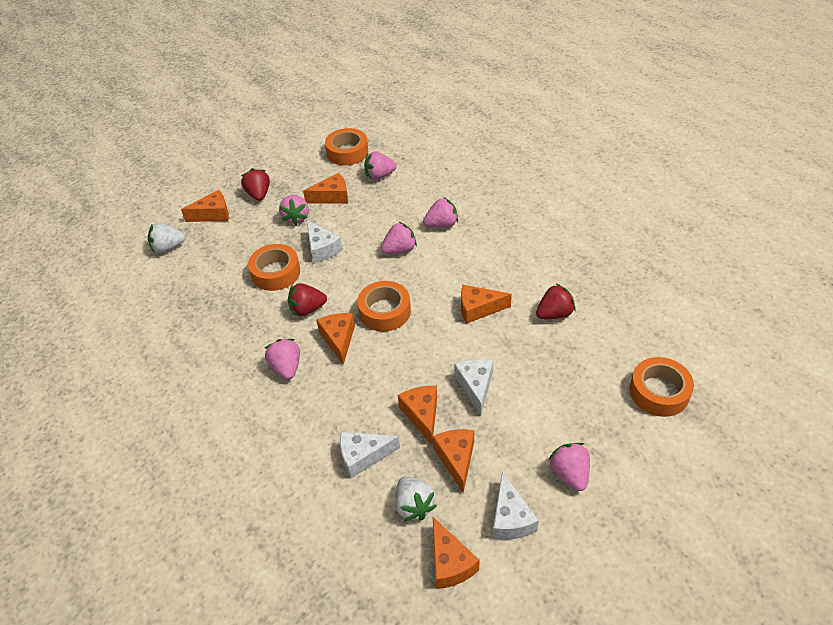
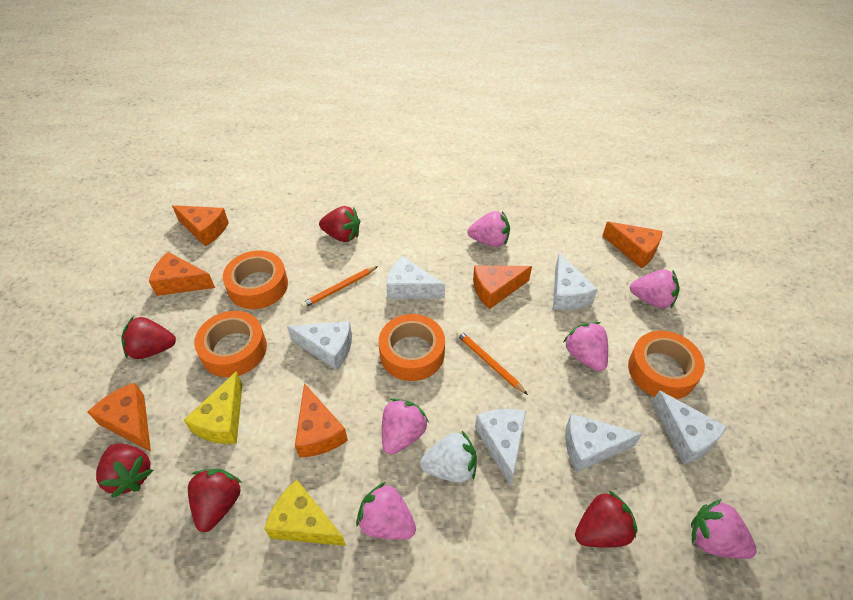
orange cheese: [181,190,229,222] [303,173,348,204] [317,313,355,365] [398,386,437,444] [433,429,474,493] [433,517,480,589] [461,285,512,324] = 7 -> [88,382,151,452] [149,252,215,296] [172,205,229,247] [295,383,348,457] [473,265,532,309] [602,222,663,269] = 6
orange pencil: none = 0 -> [301,266,378,308] [456,330,528,395] = 2
red strawberry: [241,168,270,201] [288,283,327,316] [536,284,576,319] = 3 -> [96,444,153,498] [121,316,176,359] [188,469,242,532] [319,206,360,242] [575,491,637,548] = 5
white cheese: [307,220,343,263] [340,431,400,478] [454,359,493,416] [493,472,539,540] = 4 -> [287,321,352,370] [386,256,445,299] [475,409,526,486] [553,253,598,310] [565,414,642,472] [652,390,727,464] = 6
white strawberry: [148,223,185,253] [395,476,437,521] = 2 -> [420,431,477,483] = 1
yellow cheese: none = 0 -> [184,371,243,444] [264,480,346,546] = 2

